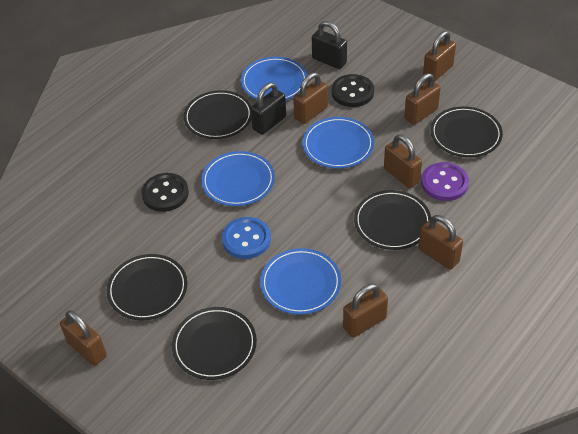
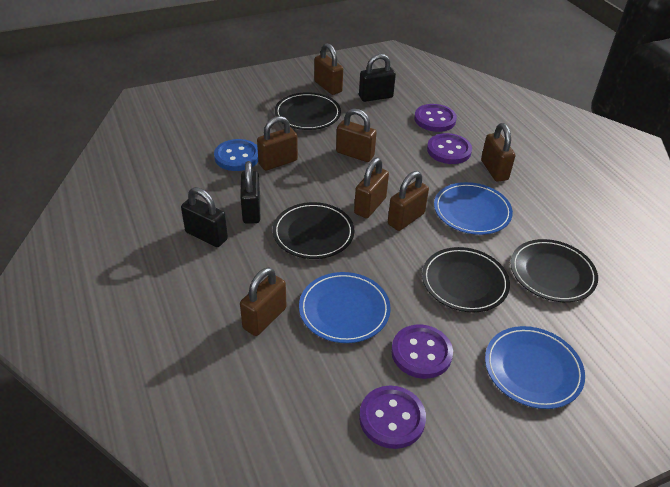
black button: [141,173,189,212] [331,74,374,107] = 2 -> none = 0
black padlock: [251,82,286,135] [312,21,347,69] = 2 -> [181,187,228,247] [240,161,260,224] [359,54,396,102] = 3
black plate: [107,254,187,320] [172,307,257,380] [184,90,252,139] [354,190,431,250] [430,106,503,158] = 5 -> [273,202,354,259] [275,92,341,130] [422,247,510,312] [511,239,598,302] = 4
blue plate: [201,151,275,206] [241,57,307,100] [260,248,341,315] [303,117,374,169] = 4 -> [299,272,391,343] [434,182,513,235] [485,326,585,409] = 3
purple button: [421,162,469,201] = 1 -> [359,386,426,449] [391,325,453,379] [414,104,457,132] [427,133,472,164] = 4

